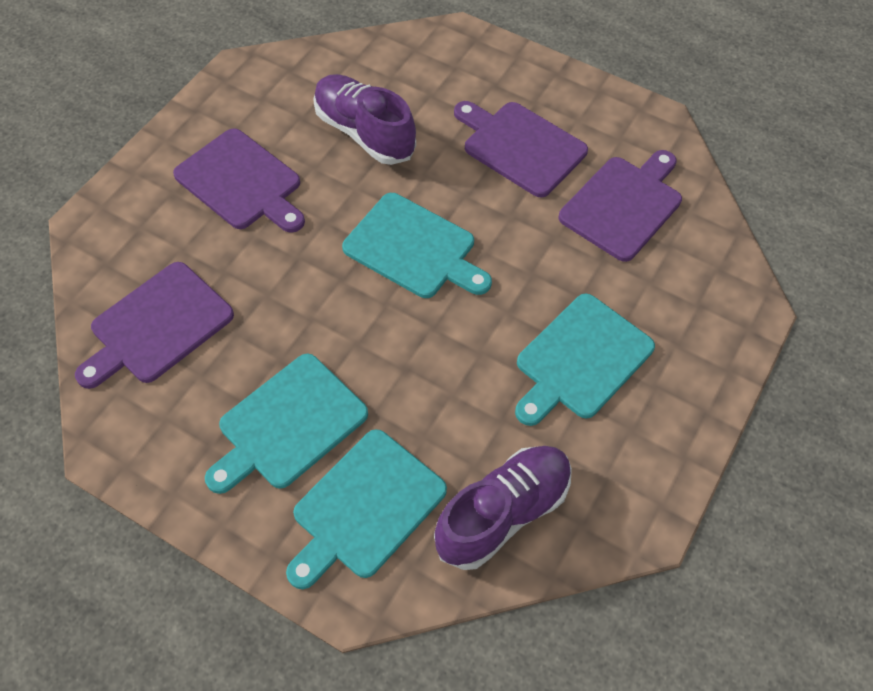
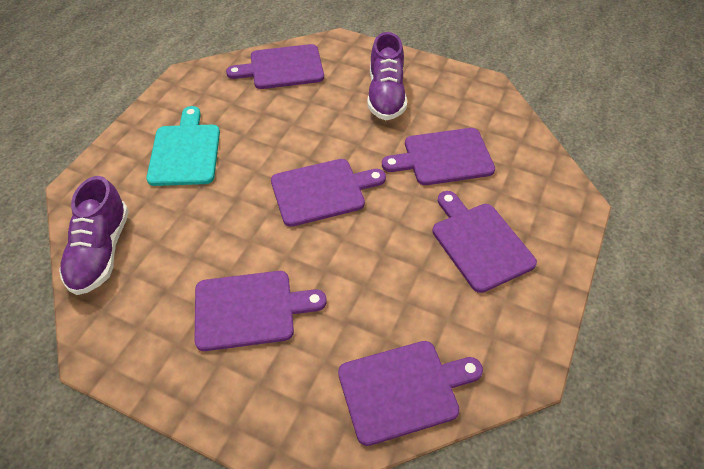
purple cutting board: [75,262,234,389] [173,128,305,233] [454,101,588,197] [559,150,682,262] = 4 -> [194,271,327,351] [226,44,324,89] [271,159,386,227] [338,341,483,446] [382,128,495,185] [433,191,537,293] = 6
turquoise cutting board: [205,354,368,494] [286,429,447,589] [342,193,492,298] [515,293,655,426] = 4 -> [146,106,220,186] = 1

